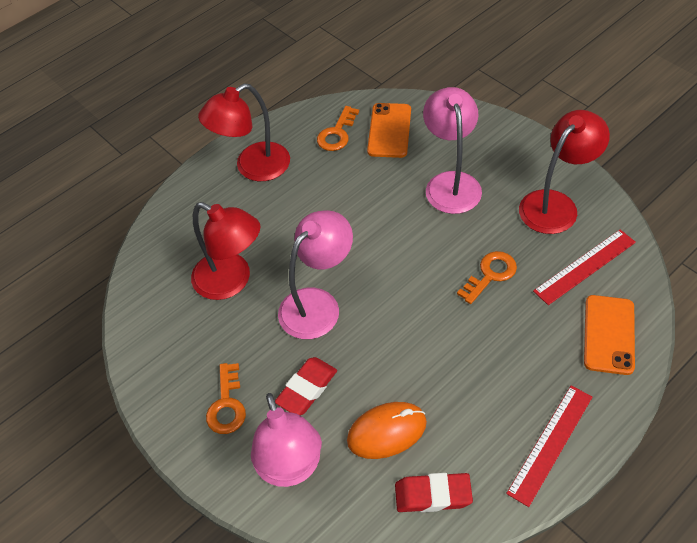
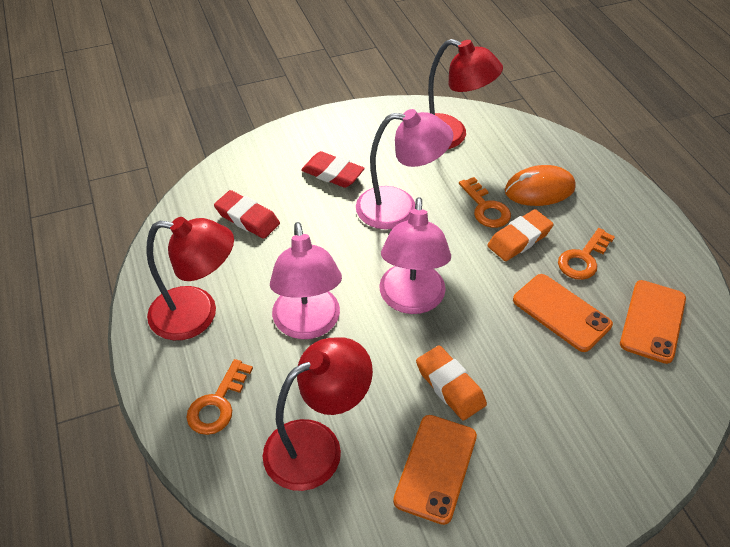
orange eraser: none = 0 -> [416,345,487,421] [487,209,554,261] = 2
orange phone: [367,103,411,158] [584,295,635,375] = 2 -> [393,415,477,525] [513,274,613,352] [620,280,686,364] = 3
red ruler: [506,385,592,507] [533,229,636,305] = 2 -> none = 0

